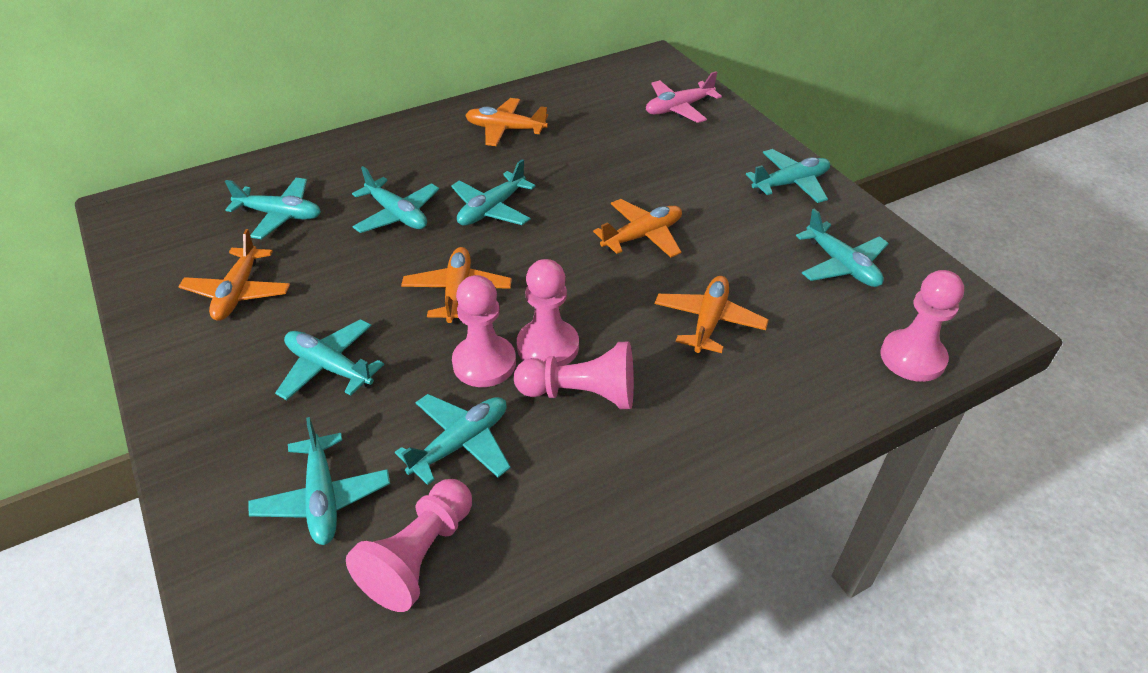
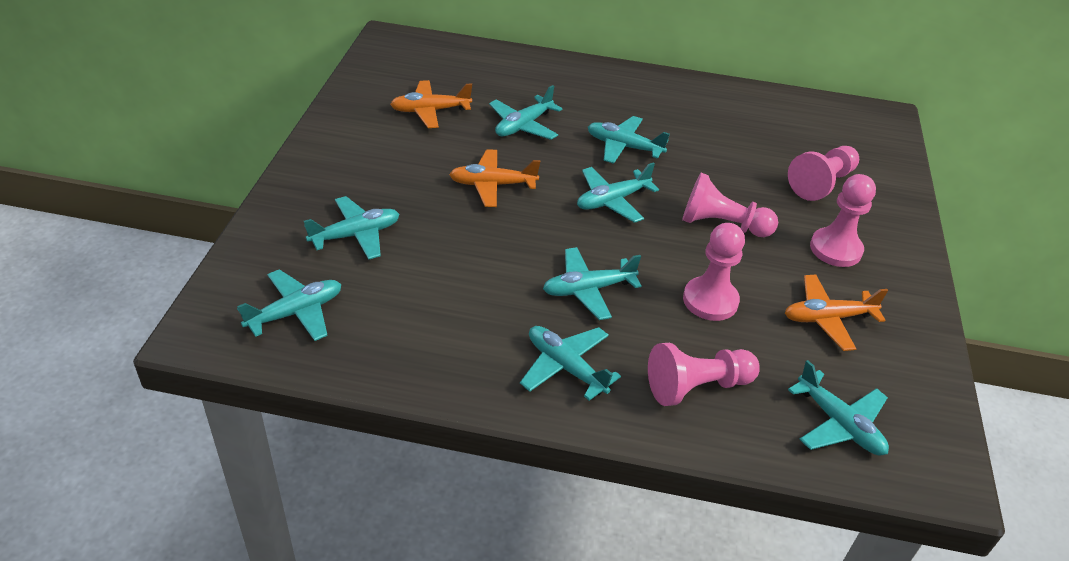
orange plane: [178,229,290,321] [401,247,512,323] [465,98,548,146] [593,199,682,258] [655,276,769,354] = 5 -> [390,80,472,128] [449,149,540,207] [785,275,888,351] = 3
pink plane: [646,71,722,123] = 1 -> none = 0

